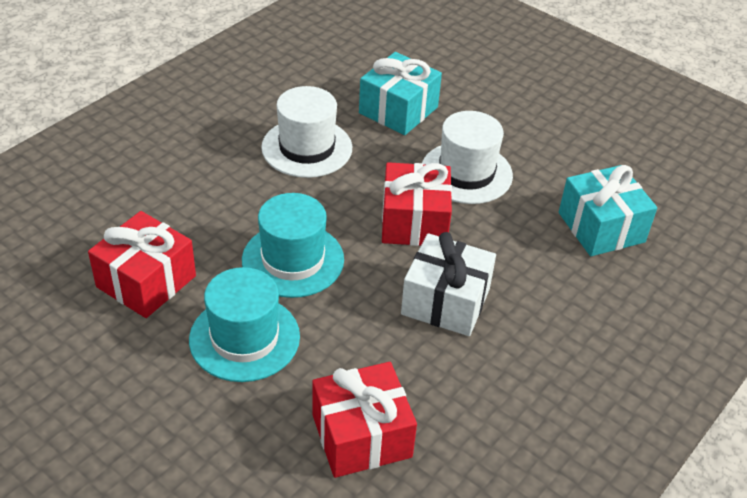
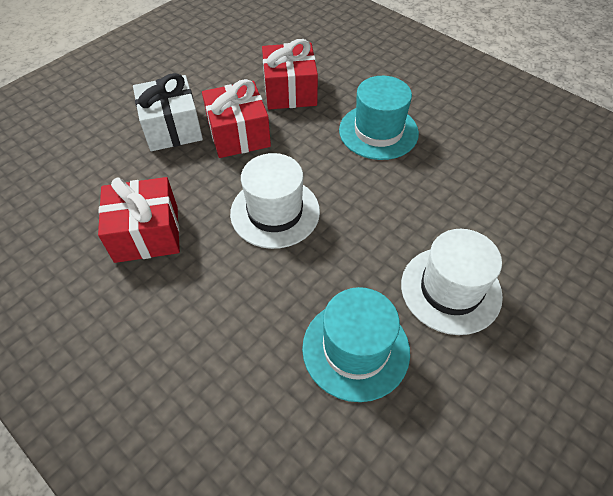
turquoise gift: [359,52,442,135] [559,165,657,256] = 2 -> none = 0

